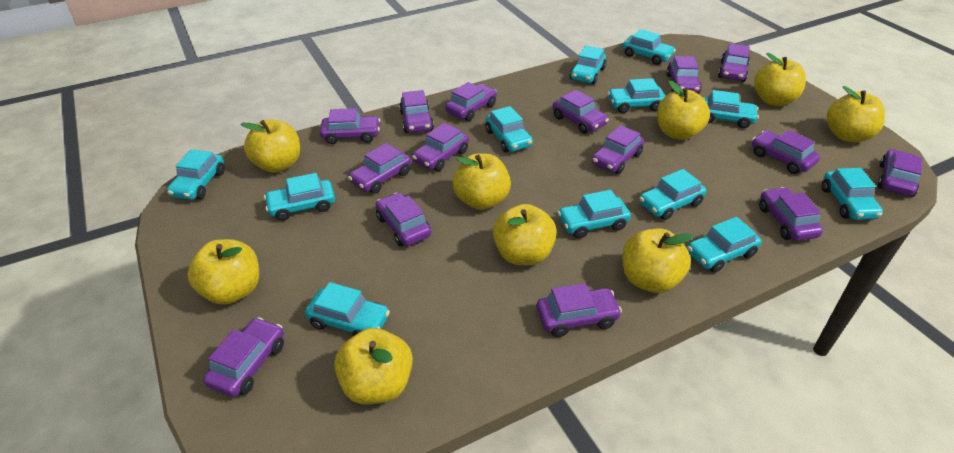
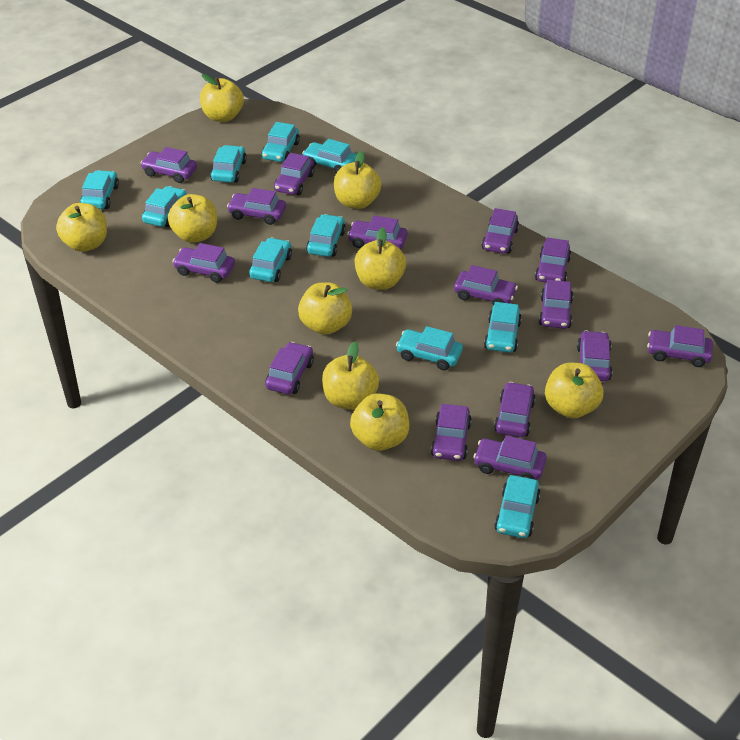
turquoise car: [167,149,225,200] [264,173,335,221] [305,282,390,336] [485,106,533,152] [557,190,631,239] [570,46,606,84] [607,78,665,113] [622,29,676,65] [639,169,706,220] [687,217,761,273] [702,90,759,128] [822,168,883,220] = 12 -> [80,170,119,209] [142,186,187,227] [210,145,247,183] [249,238,292,282] [261,122,300,162] [302,139,357,173] [306,214,346,257] [396,326,463,370] [484,302,522,353] [494,475,541,538] = 10

